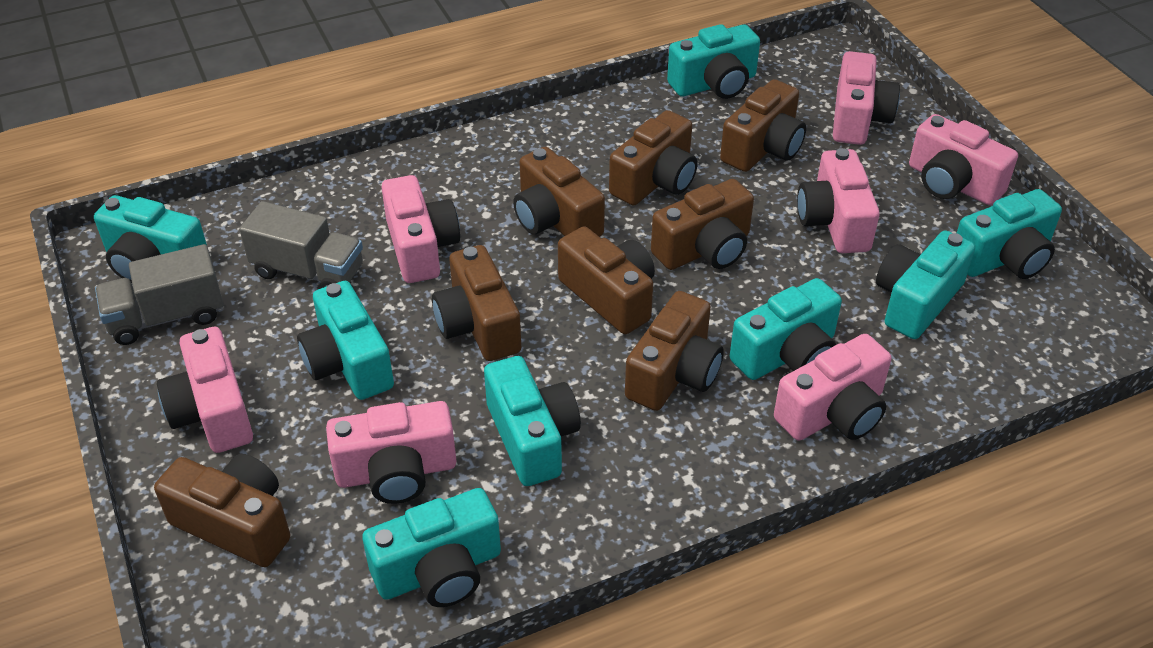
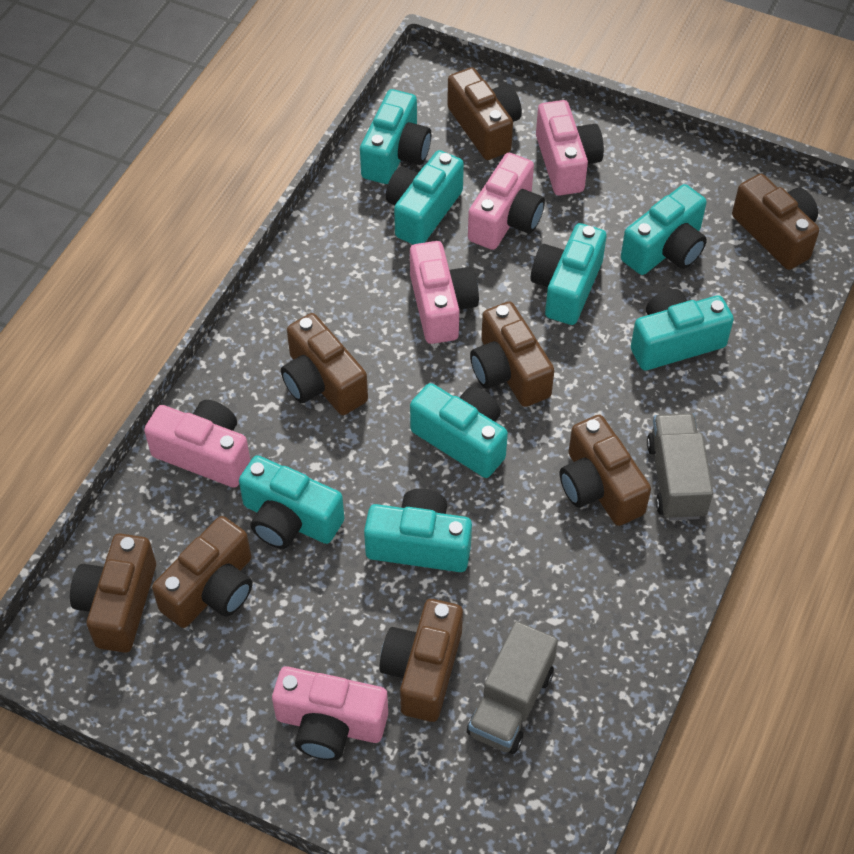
pink camera: [157,327,253,453] [326,401,456,504] [381,175,460,283] [774,334,891,441] [797,148,880,253] [833,51,900,145] [909,114,1018,205] = 7 -> [144,400,251,488] [272,666,388,760] [410,241,479,344] [468,153,545,250] [536,100,604,196] = 5

